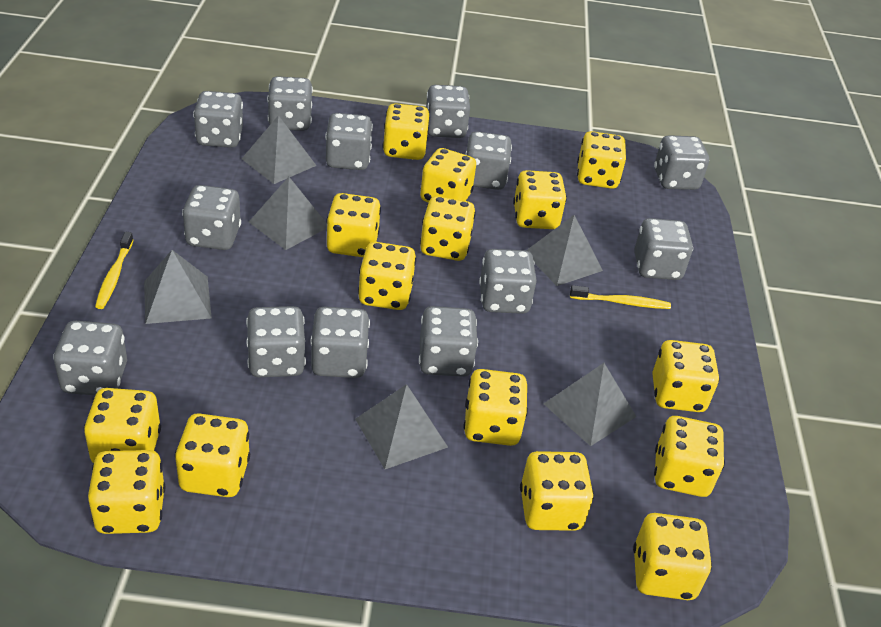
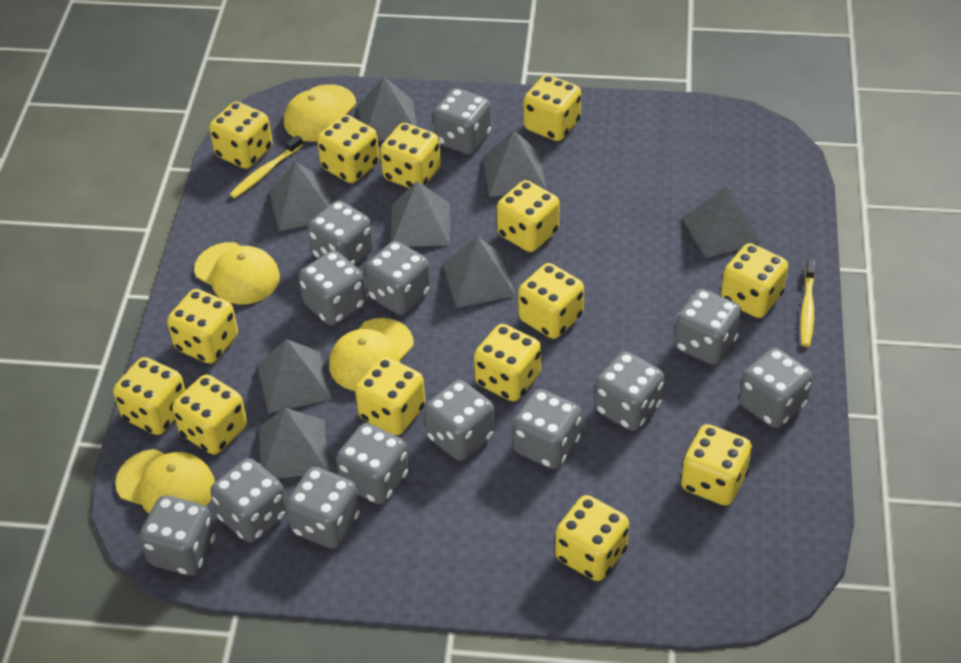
grey pyramid: [144,250,212,324] [242,115,317,184] [249,177,327,250] [355,384,448,469] [526,215,603,286] [544,363,637,446] = 6 -> [257,339,332,413] [259,408,328,479] [269,162,332,231] [358,77,417,141] [391,181,450,247] [443,236,516,308] [483,130,547,197] [682,186,761,258] = 8
yellow cap: none = 0 -> [115,449,215,514] [194,242,280,304] [284,84,356,142] [329,318,414,391] = 4
yellow dice: [84,388,161,463] [88,450,165,534] [175,413,250,497] [326,193,381,257] [358,242,416,310] [383,103,429,160] [420,148,476,203] [420,196,476,261] [464,369,528,446] [513,170,567,229] [520,451,594,531] [577,131,626,189] [633,513,712,600] [652,340,719,412] [654,416,725,497] = 15 -> [113,357,185,435] [167,289,238,364] [172,375,247,454] [209,102,273,169] [317,115,380,183] [355,357,425,436] [380,123,441,188] [474,324,541,401] [497,180,559,252] [518,263,584,339] [524,75,581,141] [555,495,629,581] [681,424,752,506] [721,243,788,318] = 14

